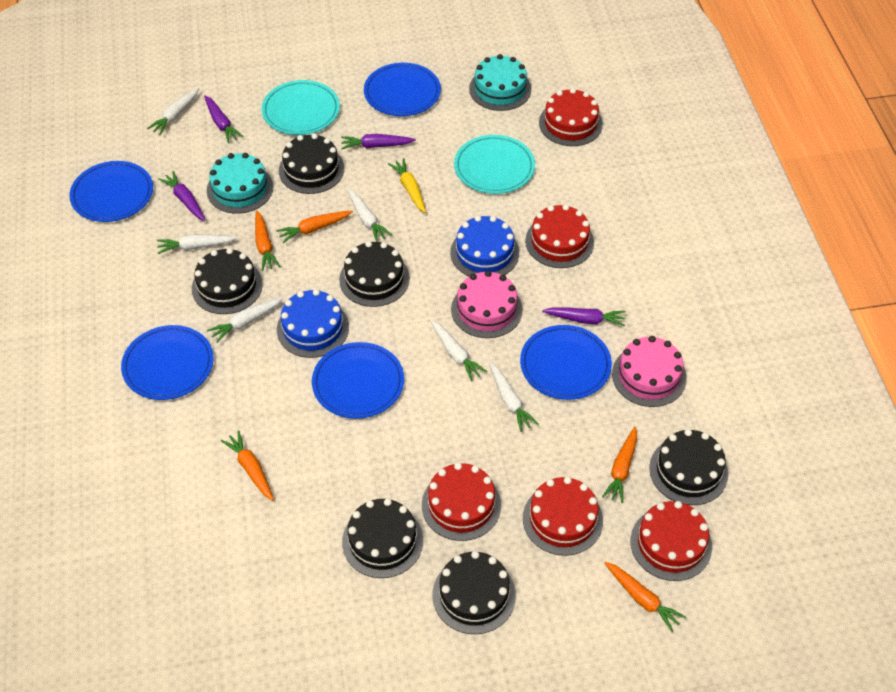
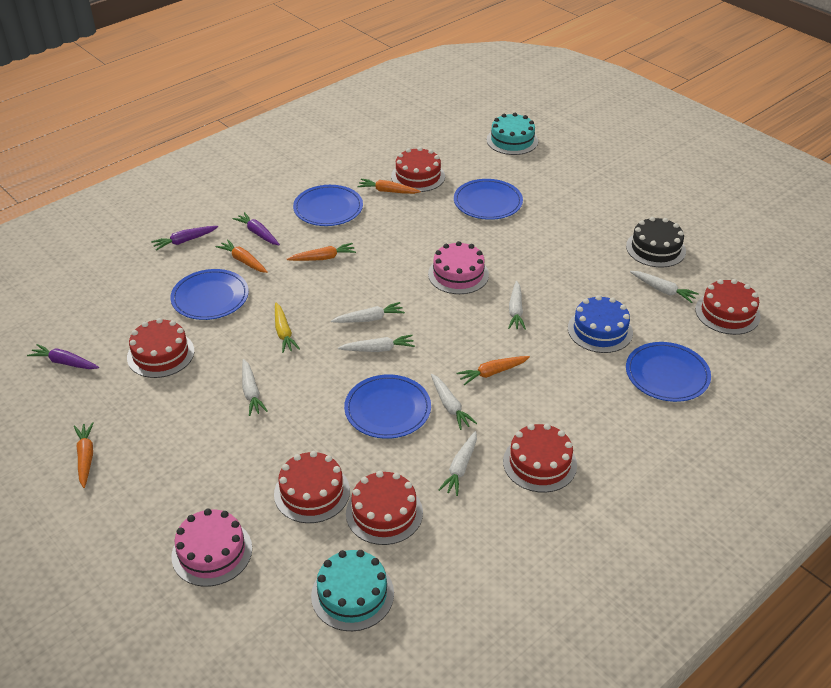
black cake: [192,248,263,314] [279,134,344,194] [339,241,410,307] [342,498,423,578] [432,551,516,634] [649,429,728,505] = 6 -> [626,217,686,267] = 1
blue cake: [277,289,349,358] [450,216,519,276] = 2 -> [568,295,633,353] = 1
purple carrot: [158,171,206,221] [204,95,244,143] [341,134,416,149] [542,307,626,326] = 4 -> [27,344,99,369] [151,226,218,251] [232,212,280,245] = 3
red cake: [422,463,501,541] [523,477,603,556] [525,204,594,268] [539,88,603,146] [630,501,712,581] = 5 -> [127,318,194,378] [274,451,350,523] [346,471,423,545] [391,147,445,192] [503,424,577,493] [695,279,761,335] = 6
turquoise plate: [261,80,340,135] [454,135,535,194] = 2 -> none = 0
white carrot: [147,88,199,135] [157,234,237,254] [207,297,283,343] [347,188,392,242] [430,320,487,381] [489,363,539,432] = 6 -> [242,359,268,416] [331,302,405,323] [338,335,415,352] [431,374,477,430] [439,431,477,496] [508,281,526,330] [630,271,699,303] = 7

